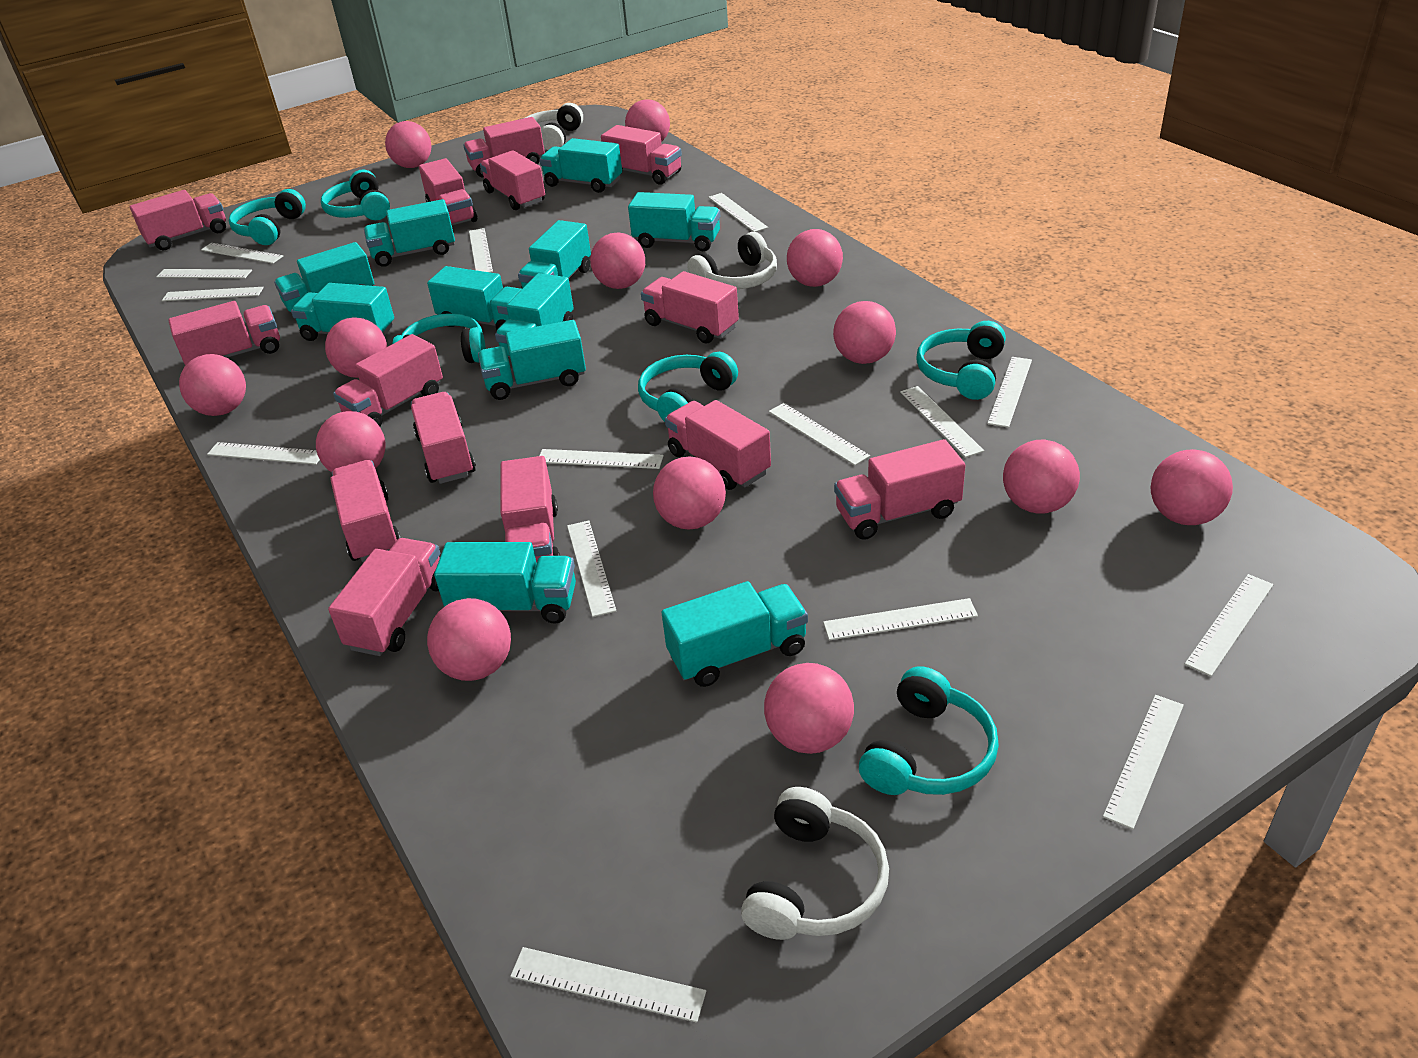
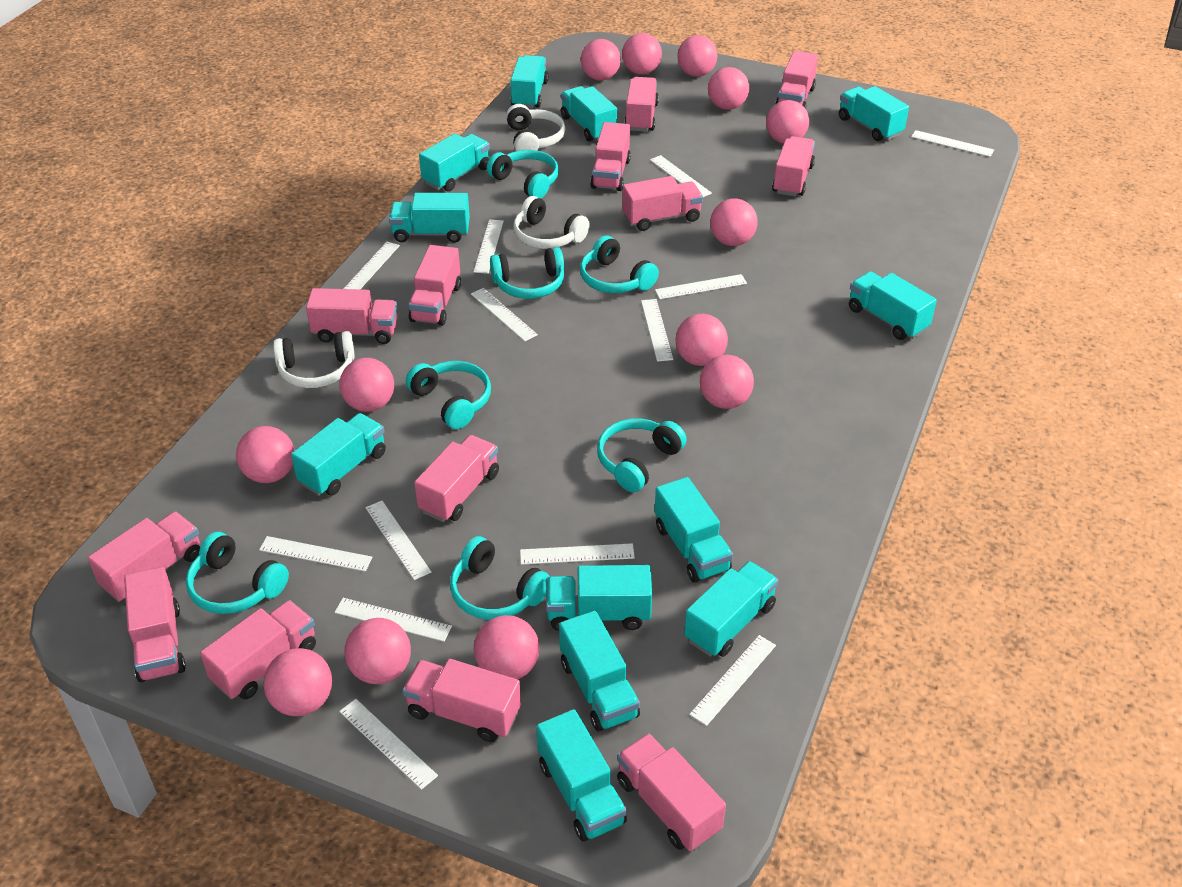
pink truck: [130,190,226,250] [168,301,280,365] [328,538,440,656] [330,460,401,562] [333,334,443,426] [411,392,476,484] [419,158,477,225] [463,117,545,178] [480,150,545,210] [500,456,560,563] [601,125,682,184] [641,271,739,343] [665,400,771,490] [834,439,965,540] = 14 -> [88,512,200,602] [124,567,186,682] [200,600,316,700] [306,288,397,344] [402,659,521,742] [408,245,461,326] [414,435,499,522] [590,122,631,191] [617,733,726,851] [622,176,703,231] [624,77,659,132] [772,136,815,196] [775,51,818,109] = 13
turquoise headphones: [229,189,306,245] [321,170,390,220] [392,313,486,363] [638,352,738,422] [859,666,999,795] [916,321,1006,400] = 6 -> [186,532,289,614] [406,361,491,429] [450,536,550,620] [487,150,559,199] [490,247,564,299] [580,235,659,293] [597,418,687,492] = 7
turquoise truck: [274,242,375,312] [291,283,394,341] [364,199,455,267] [427,266,522,330] [434,542,576,624] [478,320,586,400] [495,273,574,358] [518,220,591,289] [539,138,622,193] [628,192,720,251] [661,581,808,687] = 11 -> [291,413,386,496] [389,193,470,243] [419,133,490,192] [510,55,548,108] [536,709,627,841] [546,565,652,631] [559,611,640,731] [561,86,617,142] [655,477,733,583] [684,561,778,657] [839,86,909,141] [849,271,937,340] = 12
white ruler: [156,269,252,278] [162,287,264,301] [201,243,283,264] [207,442,320,465] [469,228,493,273] [510,947,706,1023] [539,449,664,469] [567,521,616,617] [708,193,768,232] [769,403,870,466] [823,598,978,640] [900,386,984,458] [987,357,1032,428] [1103,695,1184,830] [1185,574,1274,677] = 15 -> [259,536,373,572] [334,598,452,642] [339,699,438,790] [344,242,400,289] [365,501,431,580] [471,288,538,341] [474,219,504,274] [520,543,635,565] [641,299,673,362] [650,155,712,197] [655,274,747,299] [689,635,776,726] [911,130,994,157] = 13

